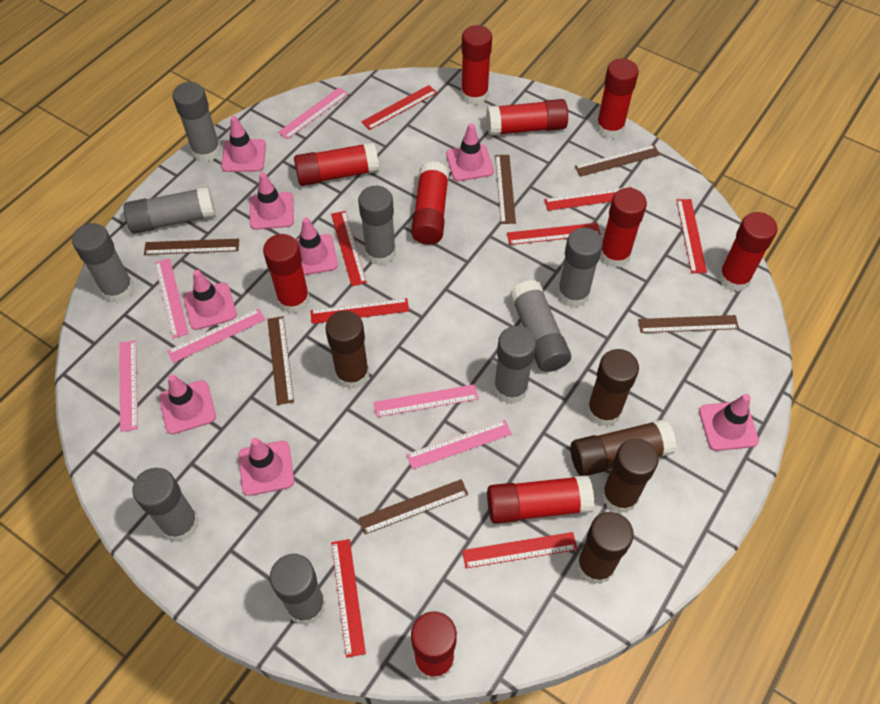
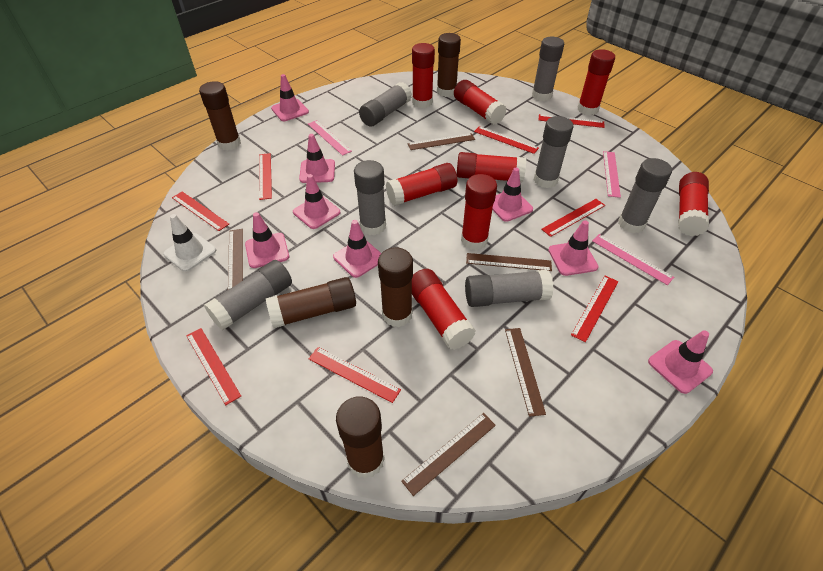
brown ruler: [144,239,239,255] [267,316,294,405] [359,479,468,534] [495,155,516,224] [574,145,660,177] [638,315,739,333] = 6 -> [228,229,243,290] [401,413,496,496] [408,133,475,150] [466,253,552,271] [505,328,546,417] = 5
grey glue stick: [72,223,134,303] [124,186,216,234] [132,468,199,542] [172,82,221,162] [270,554,326,625] [358,186,396,266] [494,326,537,404] [510,280,571,372] [557,228,603,308] = 9 -> [204,260,292,330] [354,160,386,236] [359,82,412,127] [465,270,554,307] [532,37,564,101] [534,116,574,188] [618,158,672,233] = 7
pink ruler: [119,340,138,432] [154,258,189,338] [167,308,265,363] [278,87,348,139] [374,384,479,417] [406,420,512,470] = 6 -> [308,120,352,156] [592,234,674,285] [603,151,621,198] = 3
red glue stick: [263,234,310,313] [294,142,379,186] [411,161,449,245] [411,611,457,680] [461,25,492,105] [486,99,568,136] [487,475,594,524] [596,59,639,139] [600,188,647,268] [718,212,778,292] = 10 -> [386,163,457,206] [412,43,435,108] [412,269,476,350] [454,80,506,125] [457,152,526,182] [461,174,497,250] [577,49,615,115] [678,172,709,236] = 8
white traffic cone: none = 0 -> [163,214,216,272] = 1

